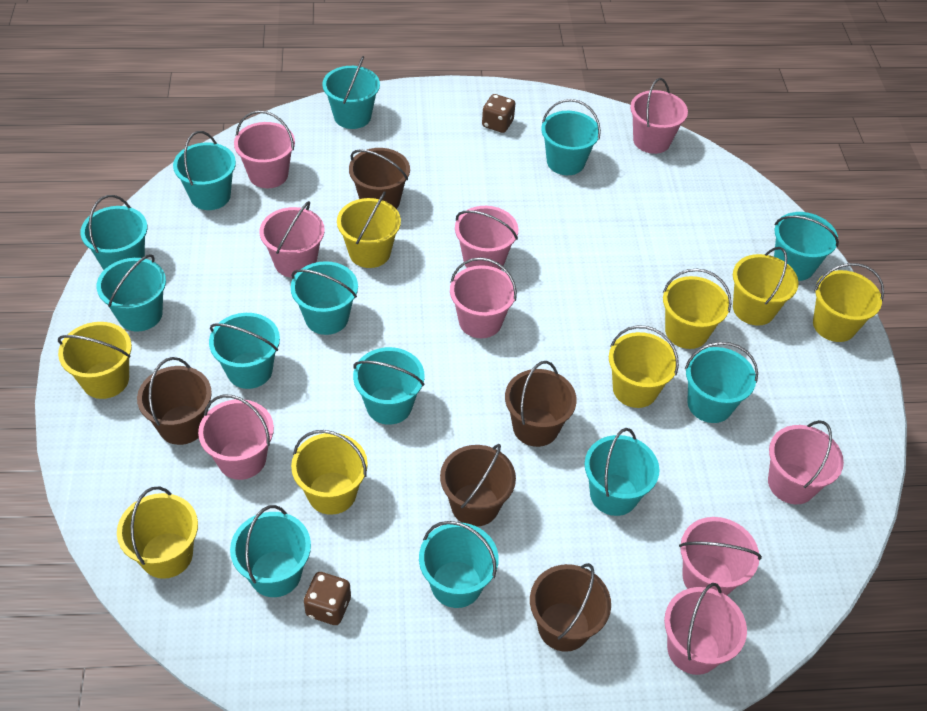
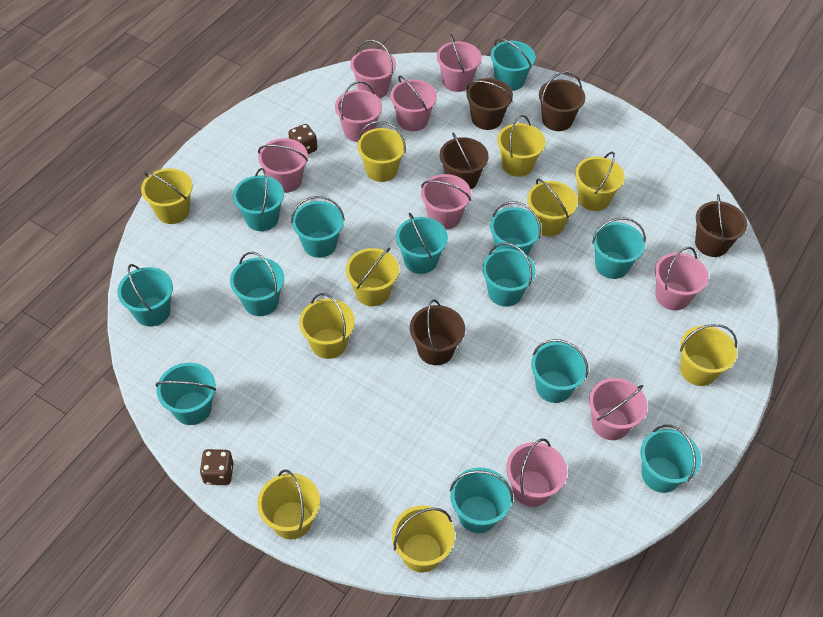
yellow bucket: [58,322,132,399] [117,487,198,579] [291,430,368,515] [337,191,401,268] [609,325,679,408] [663,269,731,349] [733,247,799,326] [813,263,884,342] = 8 -> [141,168,193,224] [257,469,320,539] [299,293,355,359] [346,247,399,306] [357,121,406,182] [392,505,455,572] [497,115,546,177] [527,179,578,236] [575,151,625,211] [680,324,737,386] = 10

